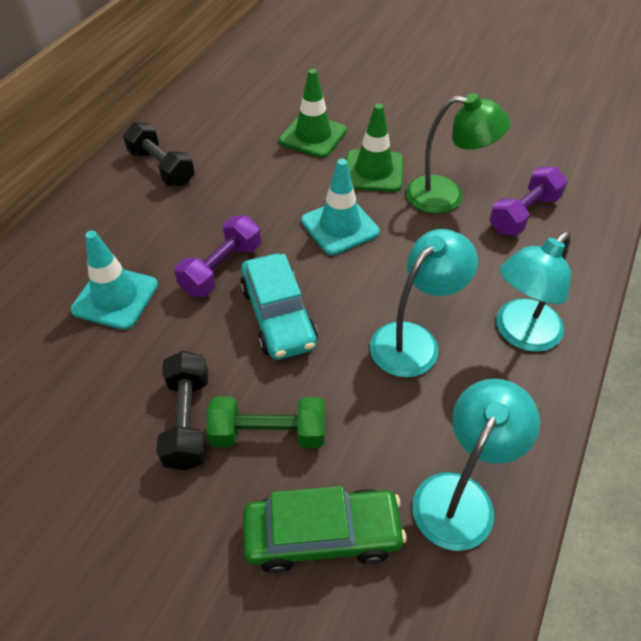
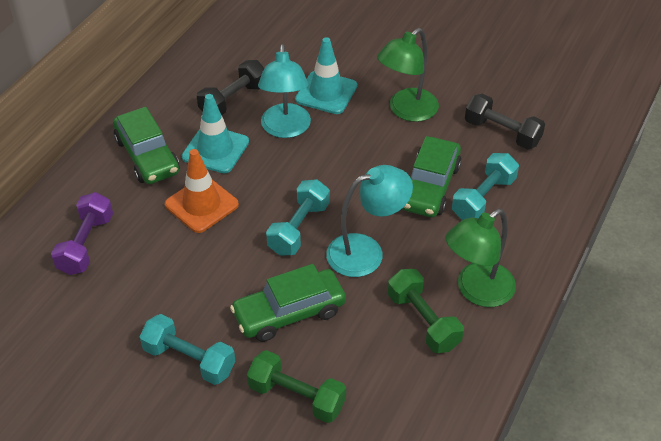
green car: [243,486,407,574] = 1 -> [113,107,179,184] [230,264,346,342] [402,136,462,217] = 3
green dumbbell: [206,396,325,448] = 1 -> [247,350,346,423] [388,269,464,353] = 2
green lamp: [406,93,511,213] = 1 -> [377,28,439,122] [445,209,516,307] = 2
green traffic cone: [279,69,347,158] [346,104,403,192] = 2 -> none = 0
orange traffic cone: none = 0 -> [165,149,239,233] = 1
purple dumbbell: [174,215,261,297] [489,167,567,236] = 2 -> [51,192,113,275] = 1
turquoise car: [240,253,318,360] = 1 -> none = 0
turquoise dumbbell: none = 0 -> [139,314,235,385] [266,179,330,255] [452,153,519,220] = 3
turquoise lamp: [370,229,478,377] [412,379,540,551] [496,232,571,352] = 3 -> [258,44,311,138] [326,165,413,277] = 2

